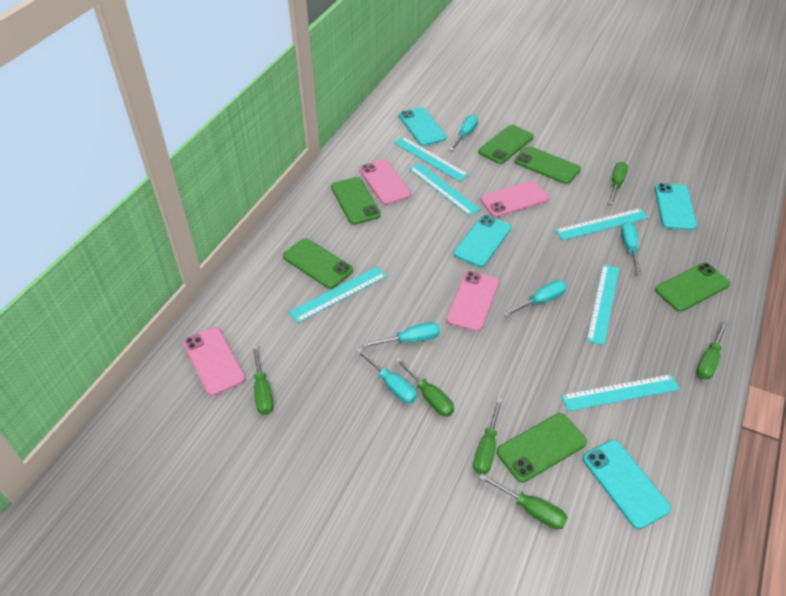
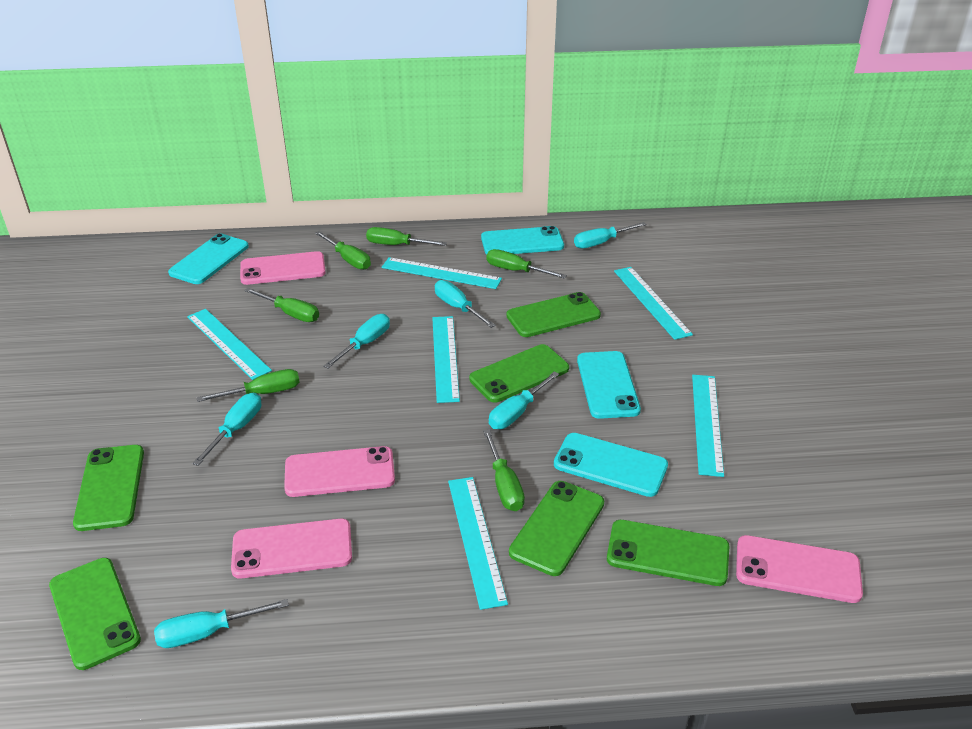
turquoise screwdriver: [356,348,417,403] [362,322,440,348] [449,114,478,151] [503,280,567,317] [621,222,642,275] = 5 -> [154,599,289,648] [192,393,261,466] [323,314,390,369] [435,280,496,328] [489,372,559,429] [574,222,647,248] = 6

